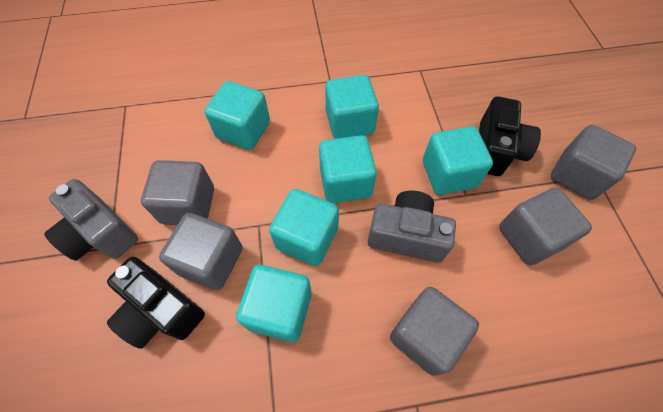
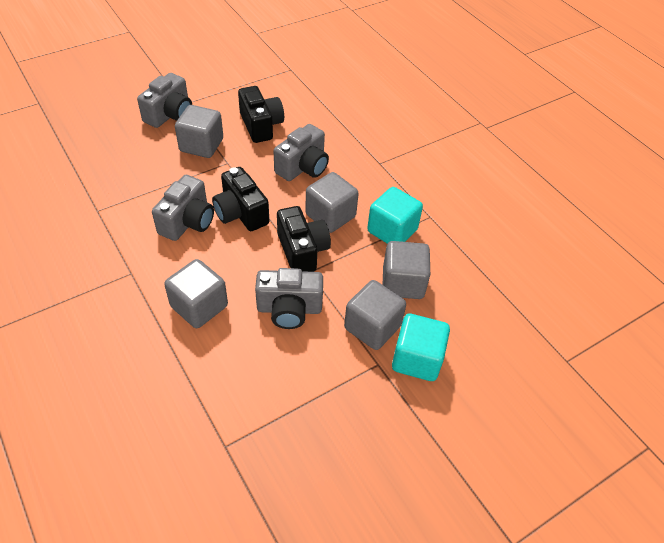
black camera: [107,257,205,349] [479,96,541,176] = 2 -> [212,167,269,231] [238,86,284,143] [277,206,331,272] = 3
grey camera: [44,179,138,261] [368,191,456,262] = 2 -> [137,73,192,128] [152,175,214,241] [255,268,323,329] [274,124,329,181] = 4
turquoise cube: [204,81,270,150] [236,265,312,342] [269,189,339,266] [319,135,377,203] [325,75,379,139] [423,127,493,195] = 6 -> [367,187,423,244] [392,314,450,381] = 2

